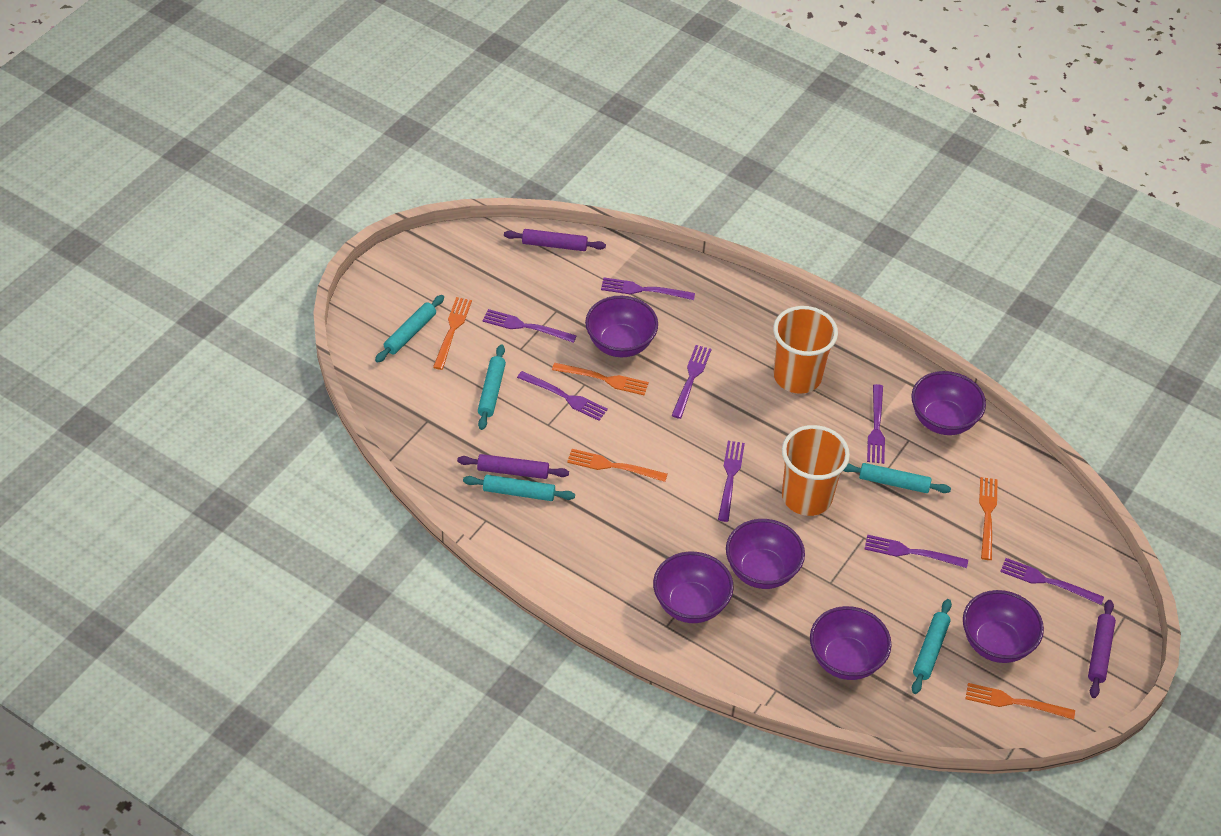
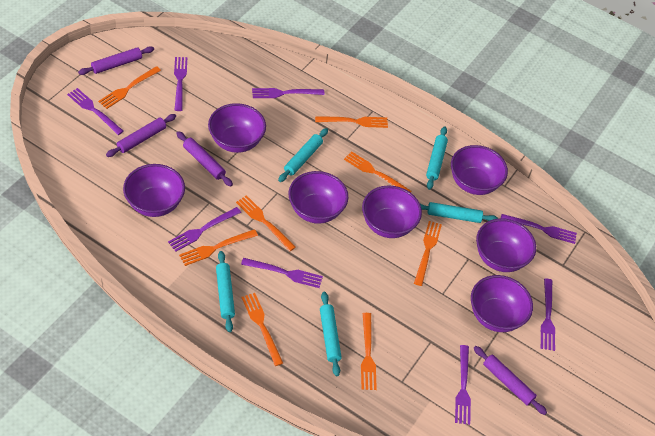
orange cup: [773,306,838,394] [782,425,850,516] = 2 -> none = 0
orange fork: [433,297,472,370] [552,363,649,395] [567,449,667,482] [965,683,1075,720] [979,477,998,560] = 5 -> [98,66,161,109] [179,229,258,266] [236,195,296,251] [241,293,283,366] [315,116,388,128] [344,151,412,192] [361,313,377,390] [414,221,442,286] = 8
purple bowl: [585,296,658,357] [653,552,734,623] [726,519,805,589] [810,606,892,680] [911,371,986,435] [963,590,1044,663] = 6 -> [123,164,185,217] [208,103,266,153] [288,171,348,224] [362,185,422,238] [451,145,508,195] [471,275,533,332] [476,218,536,272] = 7
purple rolling pin: [457,454,569,479] [504,229,606,251] [1088,600,1116,698] = 3 -> [78,46,154,75] [106,114,176,157] [176,131,233,187] [474,346,547,415] = 4

